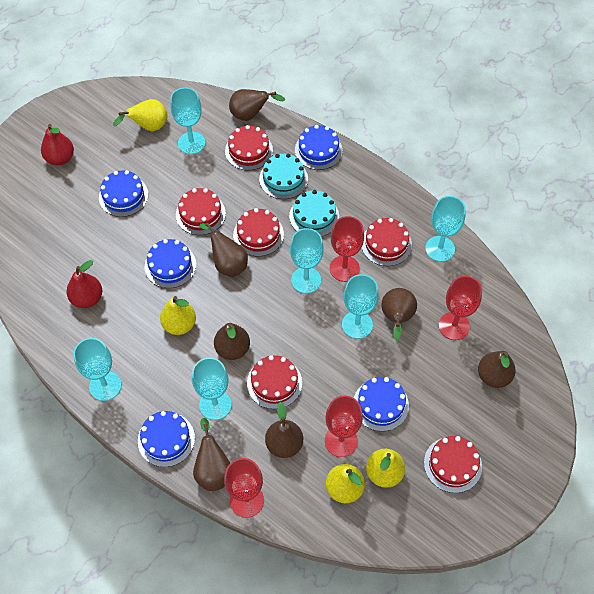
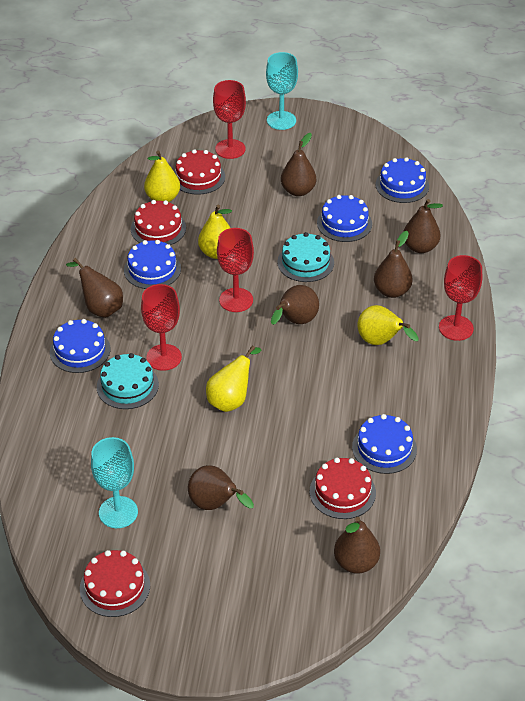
red cake: [176,188,226,235] [225,125,273,170] [233,208,284,256] [247,355,302,409] [362,218,412,266] [424,436,482,493] = 6 -> [80,550,150,617] [131,200,186,245] [174,149,225,195] [310,458,376,519] = 4
red pear: [41,124,74,165] [66,260,102,308] = 2 -> none = 0
turquoise goblet: [73,338,121,401] [170,87,206,154] [192,358,232,420] [290,228,324,293] [342,274,379,339] [425,196,466,262] = 6 -> [91,437,138,528] [266,52,298,130] = 2

